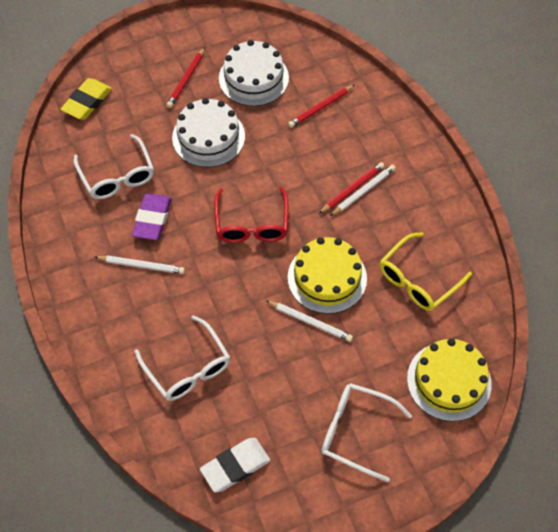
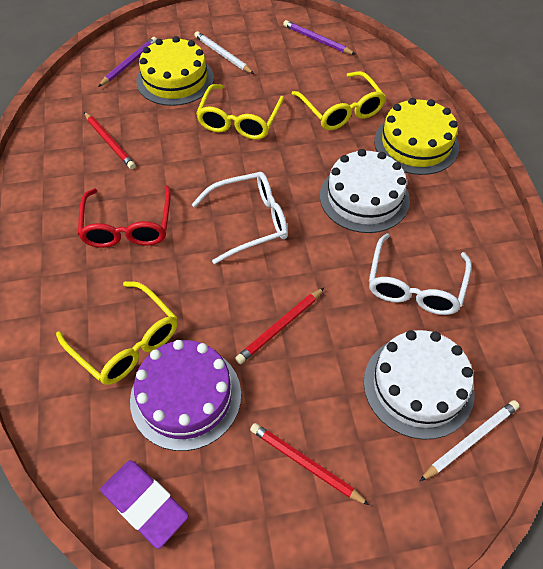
purple cake: none = 0 -> [130,340,241,451] = 1
purple pencil: none = 0 -> [98,37,157,87] [283,20,356,55] = 2
white eraser: [200,438,270,493] = 1 -> none = 0
white glasses: [73,134,154,199] [135,315,230,401] [321,383,412,482] = 3 -> [191,172,288,264] [369,233,472,315] = 2
white pencil: [95,255,185,274] [266,301,353,342] [330,165,396,216] = 3 -> [194,31,254,74] [420,400,519,481] = 2
yellow eraser: [61,78,112,120] = 1 -> none = 0
yellow glasses: [380,232,472,311] = 1 -> [56,281,178,385] [196,84,284,140] [292,71,386,130] = 3

